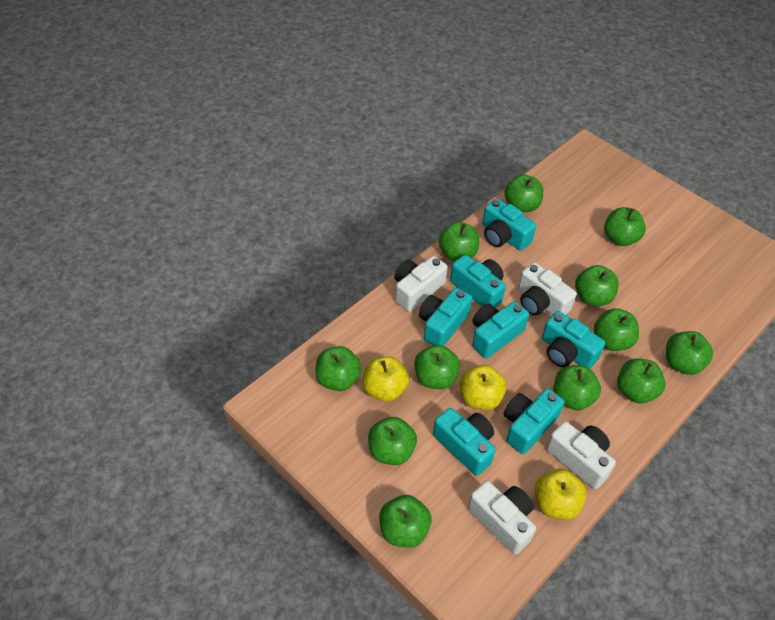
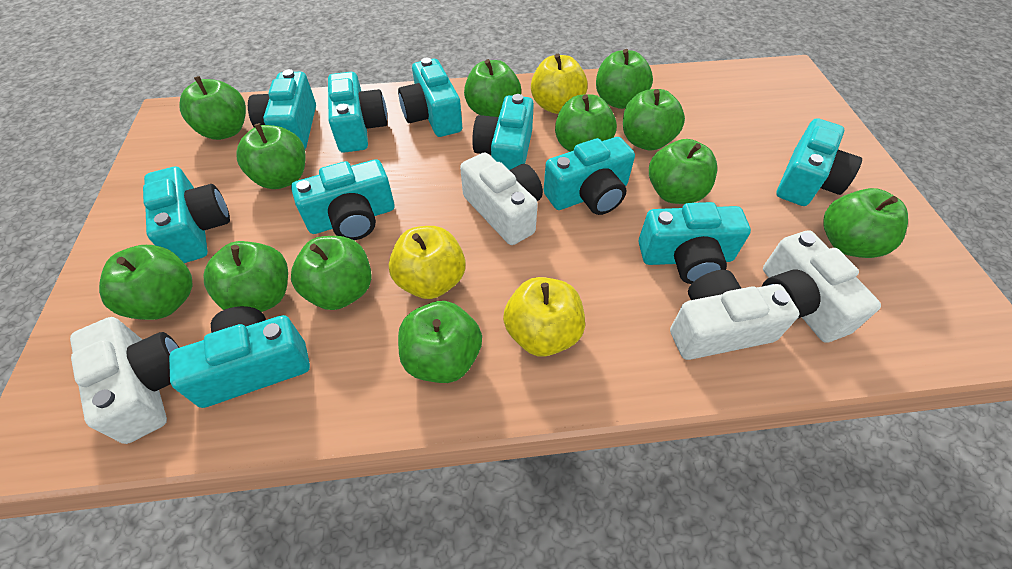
turquoise camera: [419,288,472,346] [433,408,496,476] [450,255,506,308] [472,301,529,358] [482,198,536,251] [503,388,565,454] [542,311,605,368] = 7 -> [143,167,230,263] [169,306,310,408] [248,69,316,149] [291,159,394,240] [328,72,388,153] [398,58,462,137] [472,94,534,170] [544,137,635,215] [639,202,751,284] [776,118,862,206] = 10

